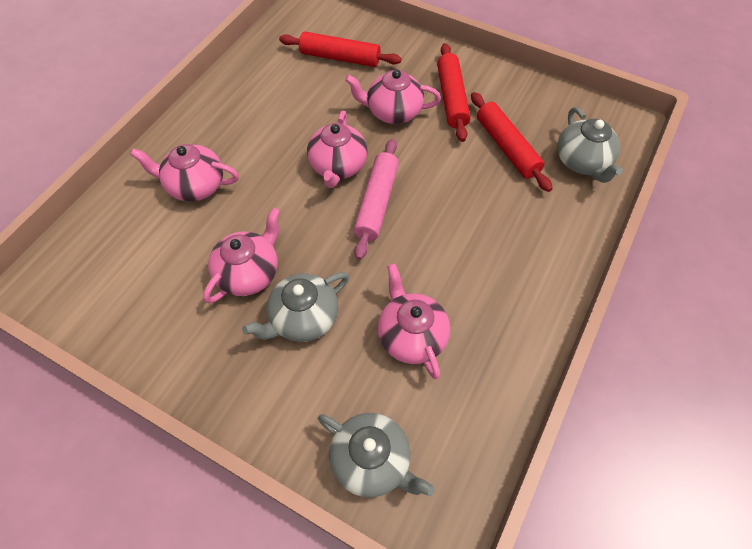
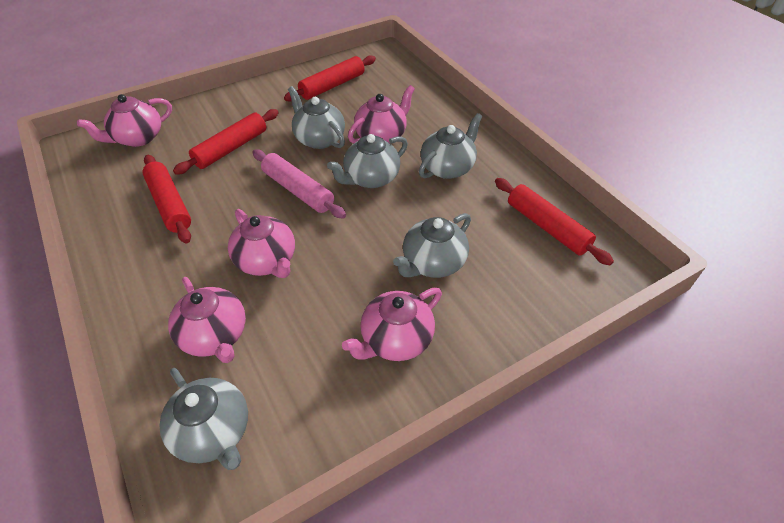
grey teapot: [242,272,349,342] [318,413,435,498] [557,107,623,183] = 3 -> [160,368,248,470] [288,86,345,149] [327,134,408,188] [393,213,471,278] [419,113,483,179] = 5
red rolling pin: [279,31,402,67] [437,43,470,142] [471,92,553,192] = 3 -> [142,155,191,243] [173,109,279,175] [284,55,376,102] [495,178,614,265] = 4

